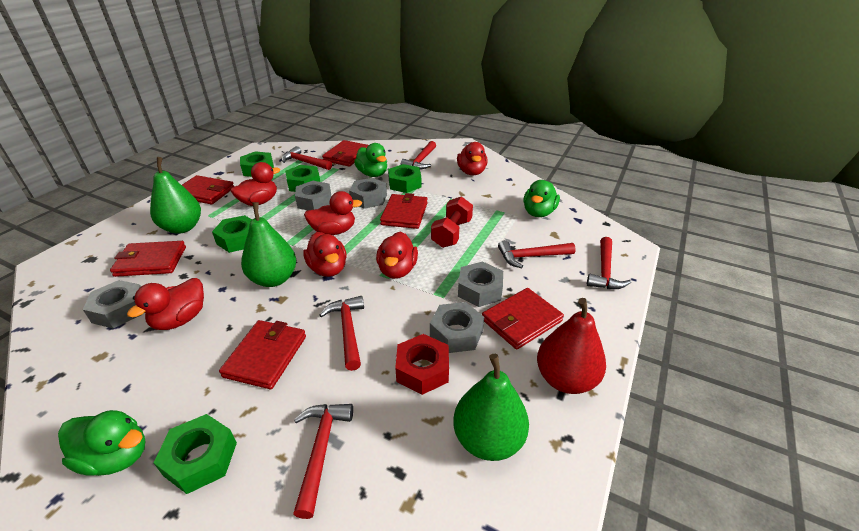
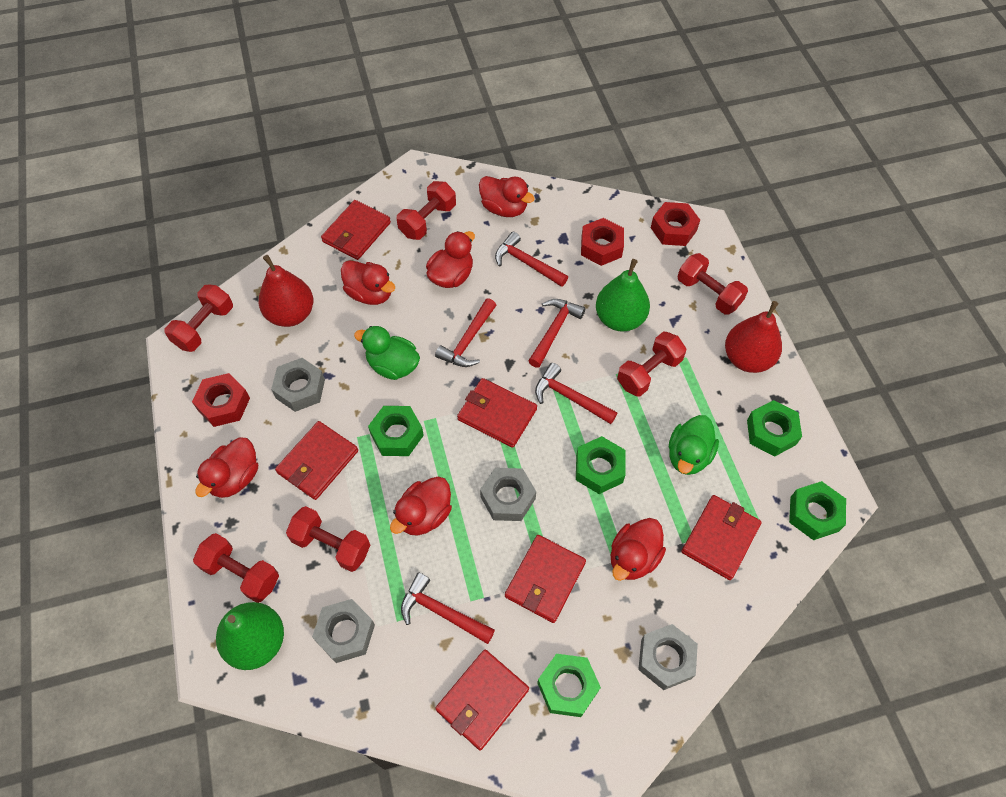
green duck: [58,410,145,476] [354,143,387,177] [523,180,560,217] = 3 -> [354,326,420,380] [669,415,719,475] = 2
green pear: [150,157,201,234] [241,202,296,287] [453,354,529,461] = 3 -> [216,602,284,670] [596,259,650,332] = 2
grey nut: [83,280,141,328] [295,181,331,210] [349,178,387,209] [430,302,484,353] [458,261,503,307] = 5 -> [271,358,325,412] [312,599,375,663] [480,468,536,521] [638,624,698,690] = 4
red dumbbell: [431,196,473,248] = 1 -> [165,284,233,352] [193,533,279,603] [286,506,370,572] [397,181,456,240] [617,332,687,397] [677,253,748,315] = 6
red hammer: [281,146,332,170] [293,404,353,519] [319,296,364,371] [401,141,436,170] [498,240,576,268] [587,237,631,289] = 6 -> [401,573,495,644] [435,298,496,367] [495,232,568,287] [528,299,586,368] [535,363,617,424] = 5
red nut: [395,334,449,395] = 1 -> [192,373,250,427] [581,218,624,266] [651,202,700,246] = 3
red pear: [537,298,606,394] = 1 -> [259,255,313,327] [725,301,782,373] = 2

